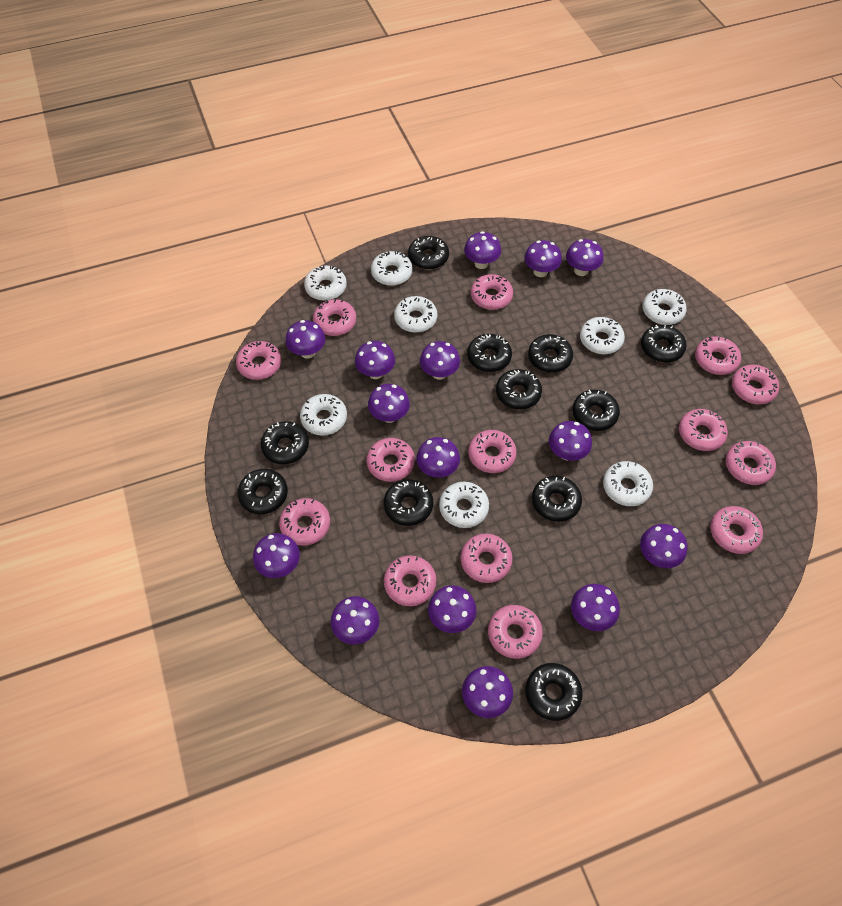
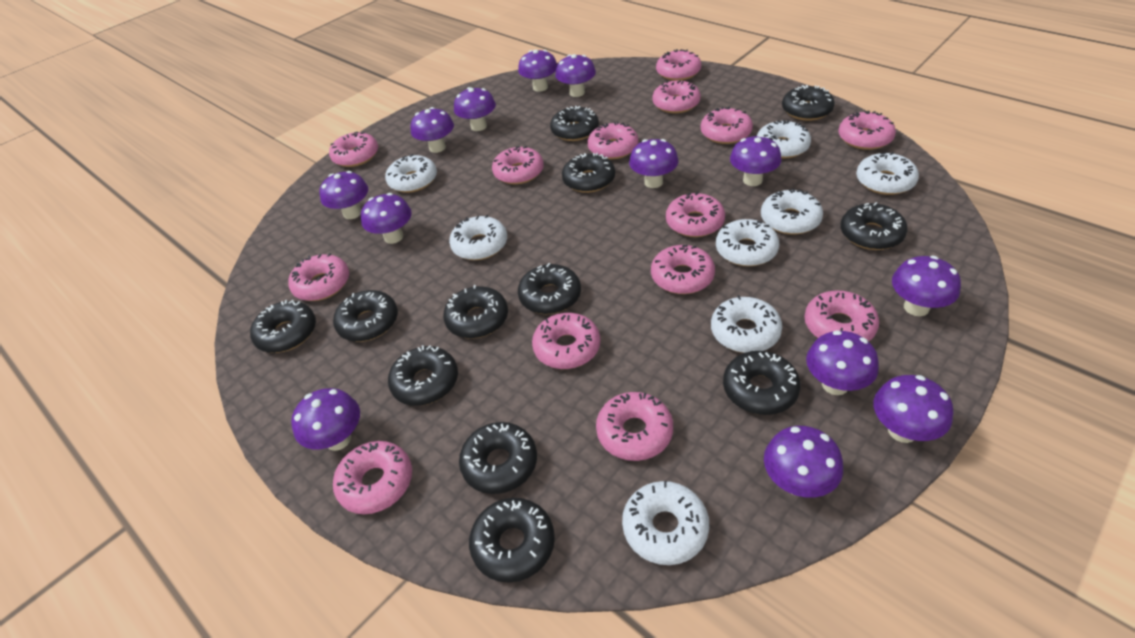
black donut: [238,469,288,514] [261,421,309,464] [384,480,433,526] [408,236,449,269] [467,334,512,372] [496,369,542,409] [525,663,583,721] [528,334,573,373] [532,476,582,522] [572,390,620,431] [641,325,686,363] = 11 -> [250,300,316,353] [333,290,398,342] [388,345,458,406] [443,285,508,339] [459,422,537,494] [469,498,555,583] [518,263,581,314] [550,106,599,141] [562,153,615,193] [723,351,801,415] [782,85,835,121] [841,202,908,250] = 12
purple mushroom: [253,533,300,578] [285,320,325,359] [331,596,380,645] [355,341,395,379] [368,384,410,423] [416,437,460,477] [420,341,460,380] [428,585,476,633] [462,666,513,718] [464,231,501,269] [524,240,562,277] [549,421,592,461] [566,239,603,276] [571,584,620,631] [640,524,688,568] = 15 -> [291,388,360,451] [319,171,368,219] [361,193,412,244] [410,107,454,153] [454,87,496,131] [518,50,557,92] [555,54,596,97] [629,139,678,188] [730,135,781,186] [764,426,843,498] [806,330,879,395] [873,375,953,443] [892,256,961,316] = 13

